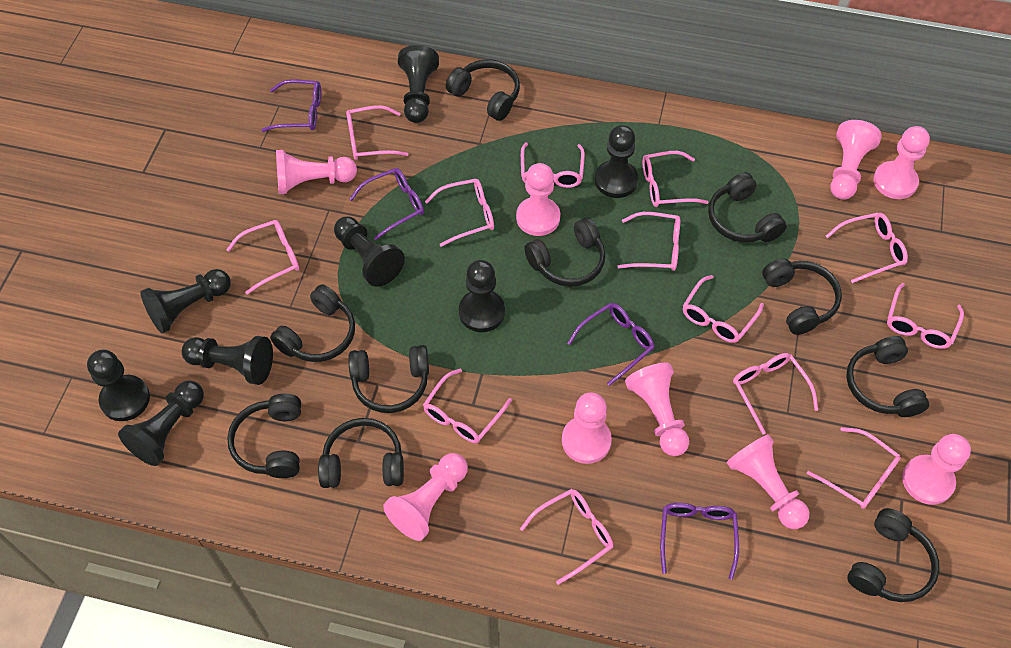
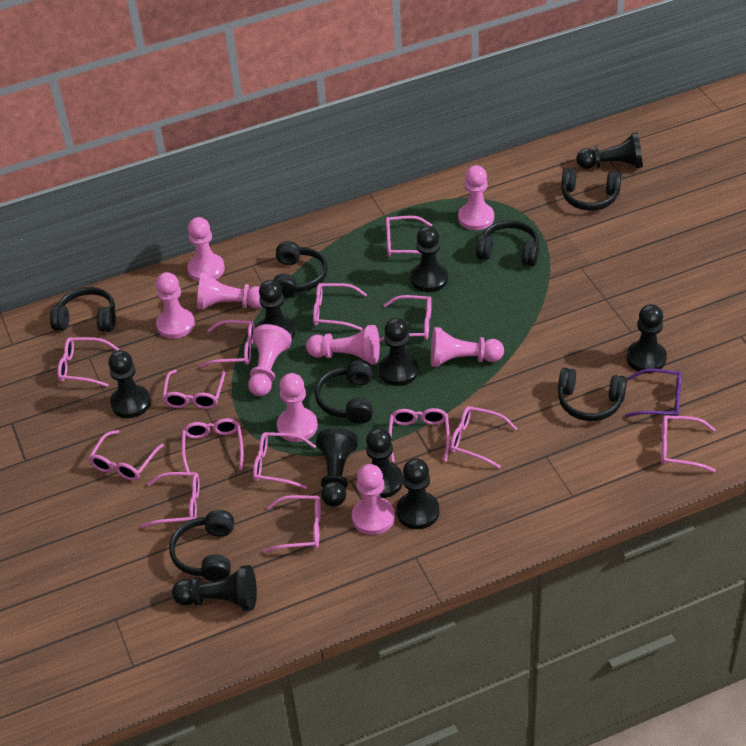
black headphones: [227,394,301,478] [270,284,355,362] [318,418,404,488] [348,345,429,413] [446,60,520,121] [525,217,606,286] [708,172,787,242] [762,259,842,335] [846,336,929,417] [848,508,939,602] = 10 -> [50,287,116,332] [169,510,234,582] [273,241,328,298] [315,360,373,424] [476,220,539,266] [558,368,627,421] [561,168,621,210] = 7
black pawn: [87,349,150,421] [118,380,204,466] [140,269,231,334] [182,336,273,385] [334,216,405,287] [398,45,439,123] [459,260,505,332] [595,125,638,198] = 8 -> [108,350,151,418] [172,565,257,611] [258,280,296,339] [316,428,358,507] [366,428,403,498] [379,318,419,386] [396,458,439,529] [411,226,448,292] [576,132,643,169] [626,304,667,373] = 10
pink glasses: [226,220,299,294] [346,105,408,160] [423,368,512,443] [425,179,494,247] [520,489,613,585] [521,142,585,188] [617,212,680,271] [643,151,709,207] [683,275,764,343] [733,353,818,434] [807,427,901,509] [826,213,908,283] [887,283,964,349] = 13 -> [57,337,119,387] [89,430,164,481] [141,472,200,528] [162,370,225,409] [182,418,243,477] [200,320,255,368] [253,432,316,489] [263,495,321,553] [313,283,367,331] [379,295,432,341] [386,216,432,257] [388,408,450,462] [450,406,517,469] [661,415,716,472] = 14
purple glasses: [261,79,321,132] [349,168,424,240] [567,303,655,386] [660,503,739,580] = 4 -> [625,369,682,417] = 1

